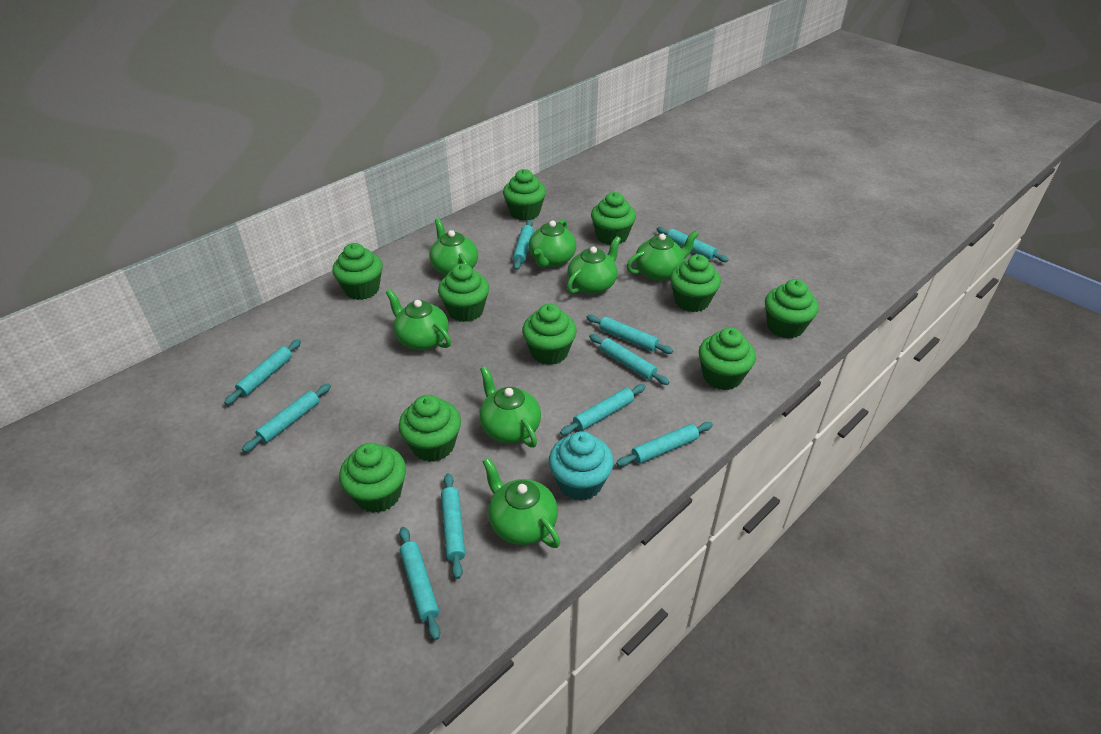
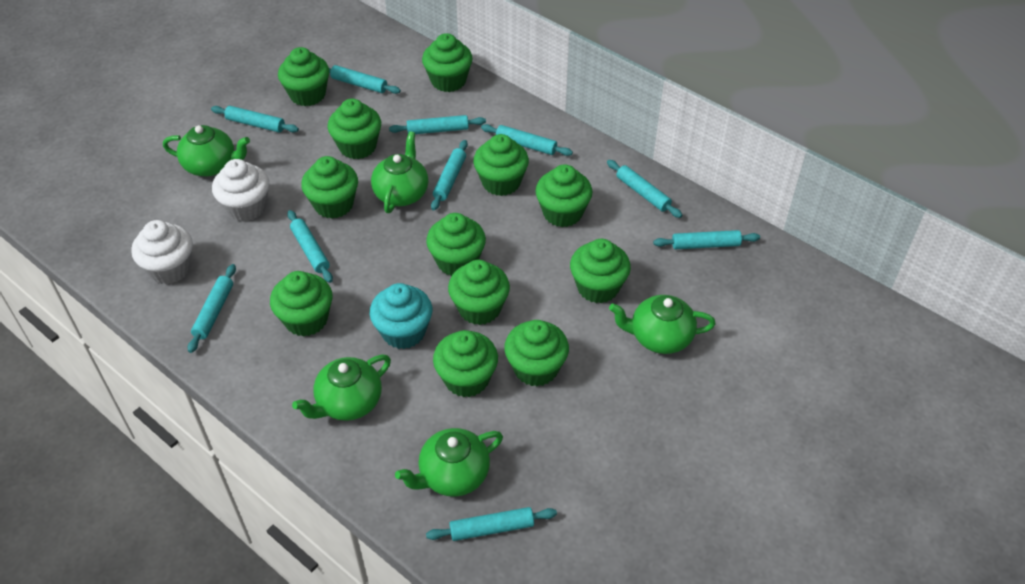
green cupcake: [332,243,383,300] [339,443,406,513] [399,395,461,462] [438,263,489,322] [503,169,546,221] [522,304,577,365] [591,192,636,245] [670,254,721,312] [699,327,756,390] [765,279,819,339] = 10 -> [270,271,332,337] [278,47,329,106] [301,156,358,219] [327,99,381,159] [422,33,473,92] [426,213,486,276] [433,330,498,397] [448,260,510,325] [473,134,529,196] [504,320,569,387] [535,164,592,227] [570,239,631,303] = 12
green teapot: [386,289,451,350] [429,218,478,275] [479,366,541,448] [482,458,560,548] [528,219,576,267] [567,236,621,294] [626,231,699,281] = 7 -> [163,125,250,176] [292,355,391,421] [371,131,428,213] [395,428,503,497] [609,295,716,354] = 5
white cupcake: none = 0 -> [131,220,193,284] [212,159,269,222] = 2

